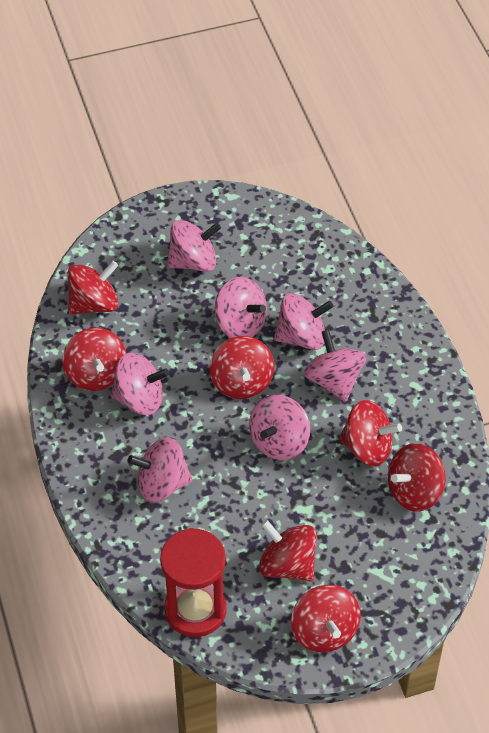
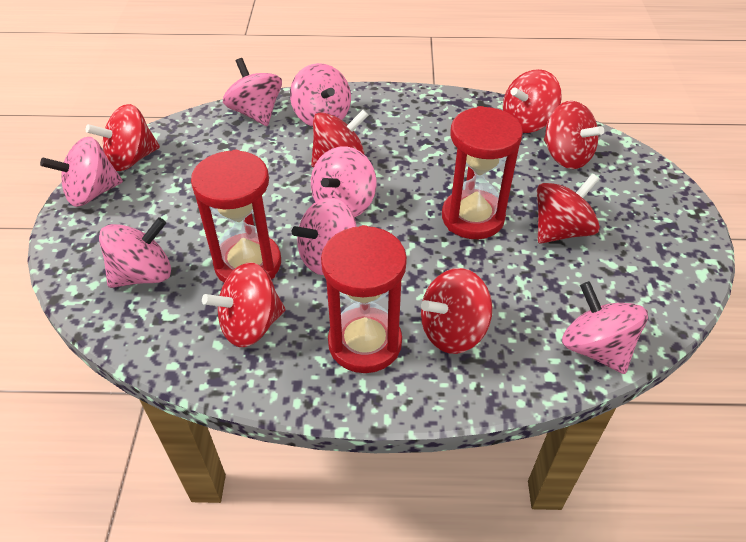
red hourglass: [160,528,227,637] = 1 -> [191,150,281,283] [321,225,407,373] [442,106,523,239] = 3

